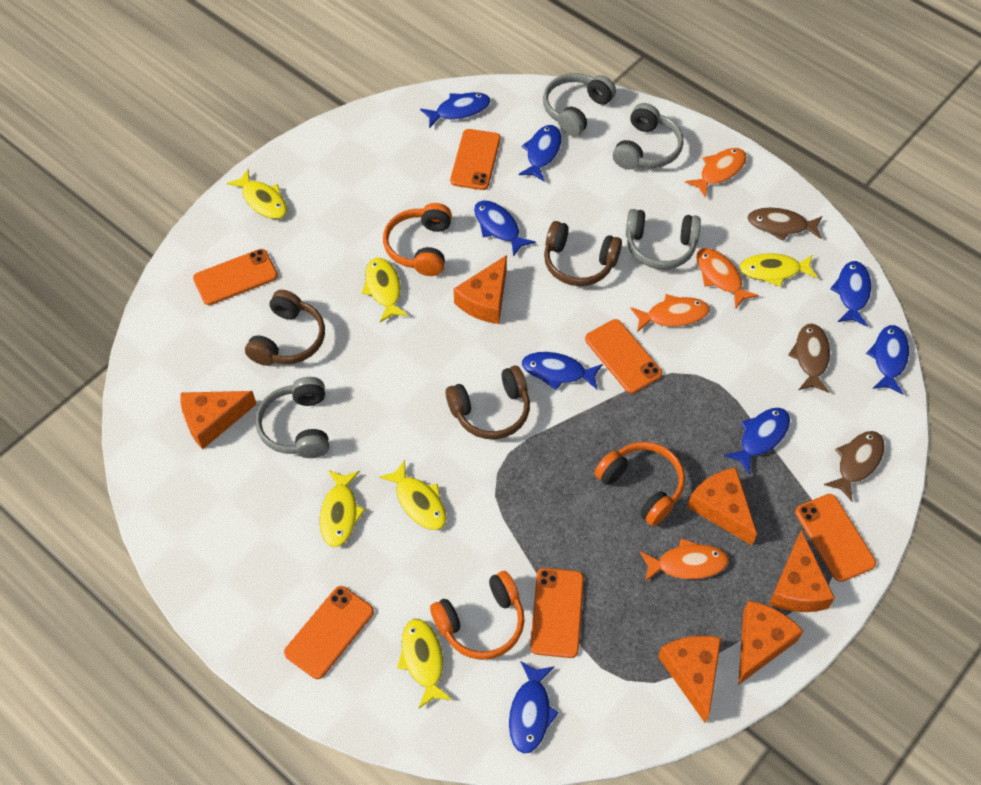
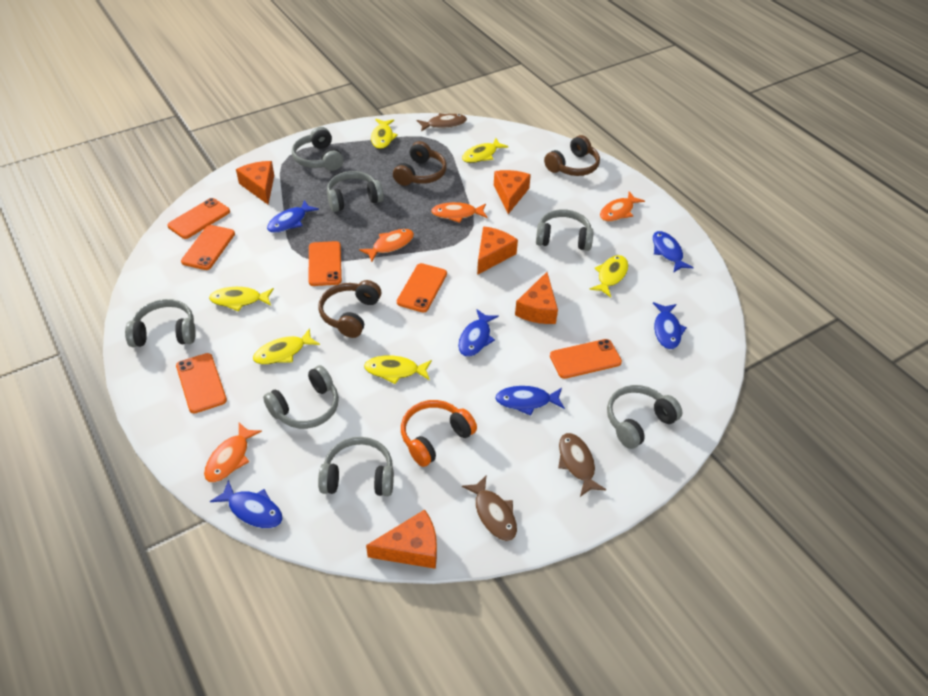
blue fish: [420,92,490,128] [474,200,535,257] [509,661,559,754] [518,125,561,182] [522,352,603,390] [724,408,790,474] [830,261,871,326] [866,325,909,395] = 8 -> [210,480,283,528] [267,200,319,233] [458,309,499,357] [495,386,565,416] [652,231,694,273] [653,302,687,349] = 6
grey headphones: [255,377,329,458] [543,73,616,136] [613,103,684,169] [626,209,701,269] = 4 -> [125,299,196,347] [263,365,339,429] [292,127,343,171] [318,437,394,496] [327,171,384,212] [536,209,594,251] [607,385,682,449] = 7
orange cheese: [181,391,256,449] [454,255,507,324] [658,636,721,723] [687,467,757,545] [738,600,803,685] [769,530,835,612] = 6 -> [236,161,274,205] [366,510,437,569] [477,226,518,275] [494,170,531,214] [515,272,558,324] = 5
orange headphones: [383,203,452,276] [430,571,525,660] [595,442,685,526] = 3 -> [401,400,477,467] = 1

